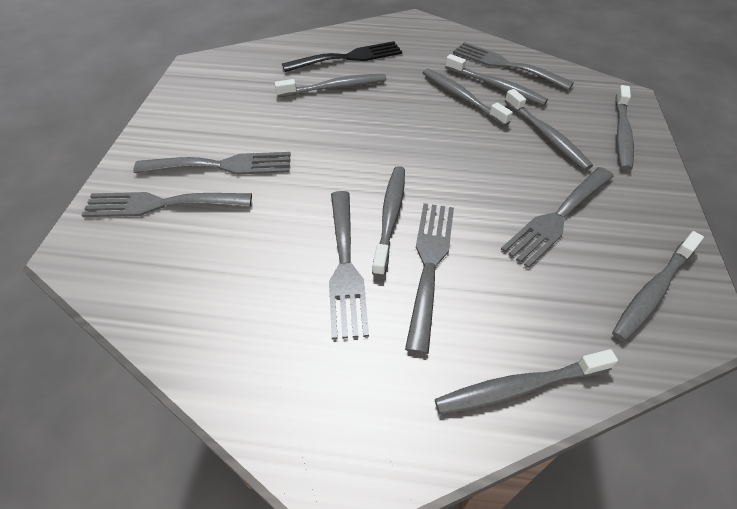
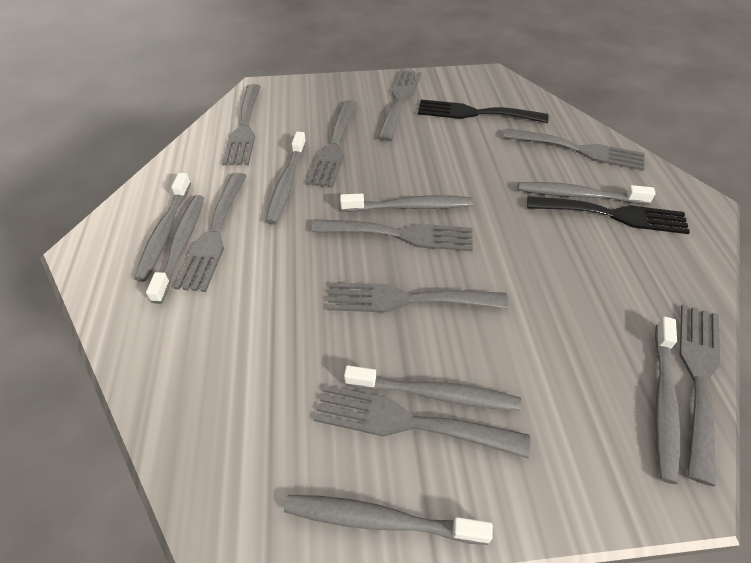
black fork: [282,41,402,72] = 1 -> [418,99,549,123] [527,196,690,234] = 2
grey fork: [82,192,252,217] [133,152,290,175] [329,191,369,339] [405,203,454,354] [453,42,574,90] [501,167,614,268] = 6 -> [174,173,247,292] [222,84,261,165] [306,100,358,188] [312,219,473,251] [314,385,530,458] [327,282,508,313] [378,70,421,141] [503,128,645,171] [680,304,720,486] = 9

